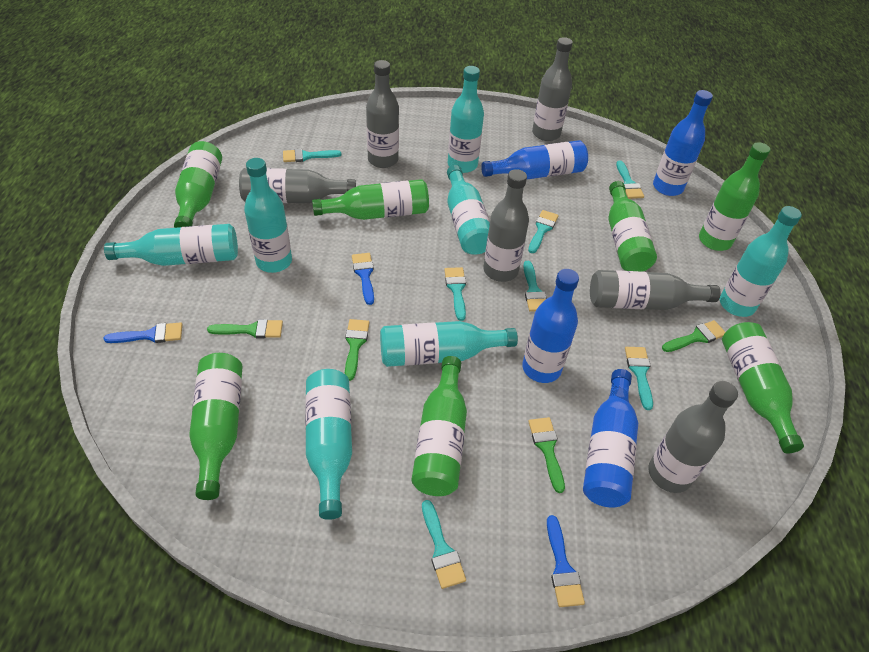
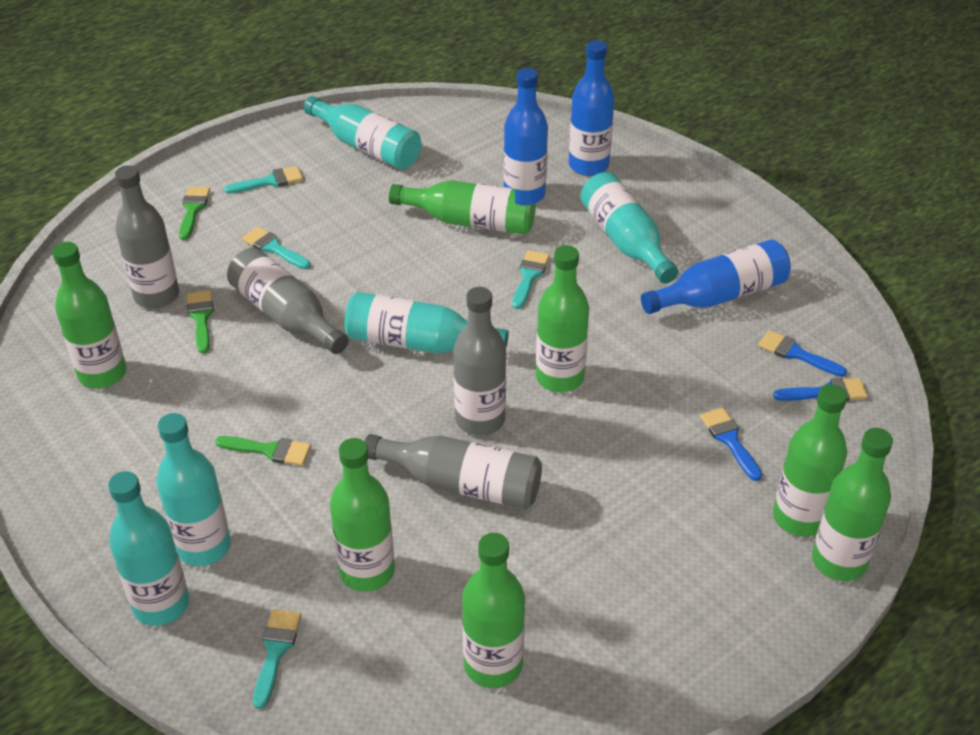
blue bottle: [481,140,588,179] [522,269,579,383] [583,369,638,508] [653,90,713,196] = 4 -> [503,68,548,203] [569,40,614,176] [641,239,791,314] = 3
green brush: [207,319,283,338] [345,319,370,381] [528,417,565,493] [662,320,725,352] = 4 -> [179,187,210,240] [187,290,214,354] [215,436,311,466] = 3
grey bottle: [239,168,356,203] [366,60,399,168] [484,169,529,282] [532,37,573,141] [590,270,721,310] [648,381,738,493] = 6 -> [115,165,179,309] [227,248,349,354] [364,434,542,509] [453,287,506,436] = 4
turquoise bottle: [104,224,238,266] [244,158,292,273] [305,369,352,520] [380,321,518,367] [447,165,490,255] [448,66,484,173] [720,206,802,317] = 7 -> [108,471,189,626] [156,413,231,566] [304,96,422,170] [344,292,509,353] [580,172,678,284] = 5
turquoise brush: [283,149,341,162] [422,500,466,589] [444,267,466,321] [523,261,546,312] [528,210,559,253] [616,160,644,199] [625,347,653,410] = 7 -> [224,166,303,194] [242,227,310,269] [253,609,301,709] [512,250,550,309] = 4

